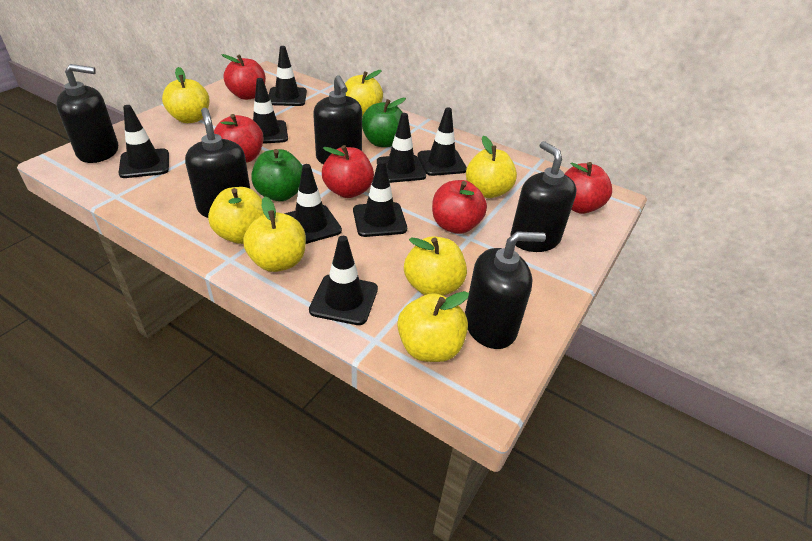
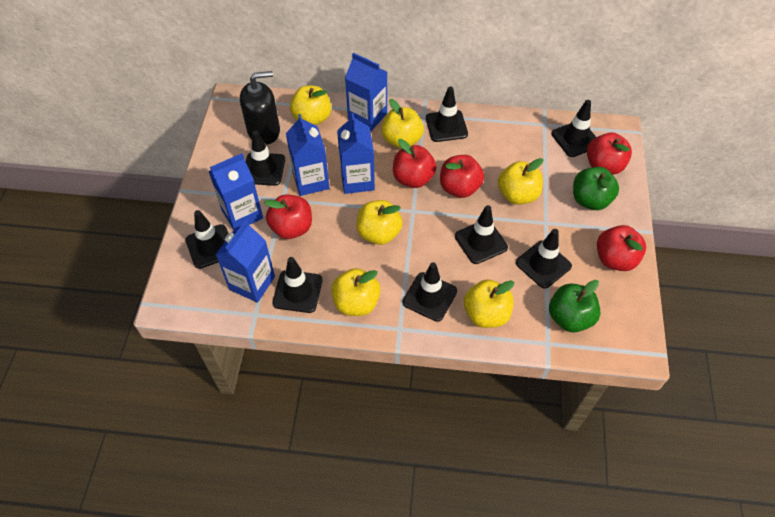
black soap dispenser: [56,64,118,163] [185,108,250,218] [313,75,362,164] [465,231,546,349] [510,141,577,252] = 5 -> [240,71,280,145] = 1
blue carton: none = 0 -> [208,153,263,230] [216,220,275,303] [286,114,330,196] [337,113,375,194] [345,53,387,131] = 5
yellow apple: [162,67,210,123] [208,187,264,244] [243,196,306,272] [345,70,383,117] [397,291,469,362] [404,236,467,296] [466,135,517,198] = 7 -> [290,86,331,125] [331,268,381,316] [356,200,403,245] [381,99,424,149] [464,280,514,328] [498,158,543,204] = 6

